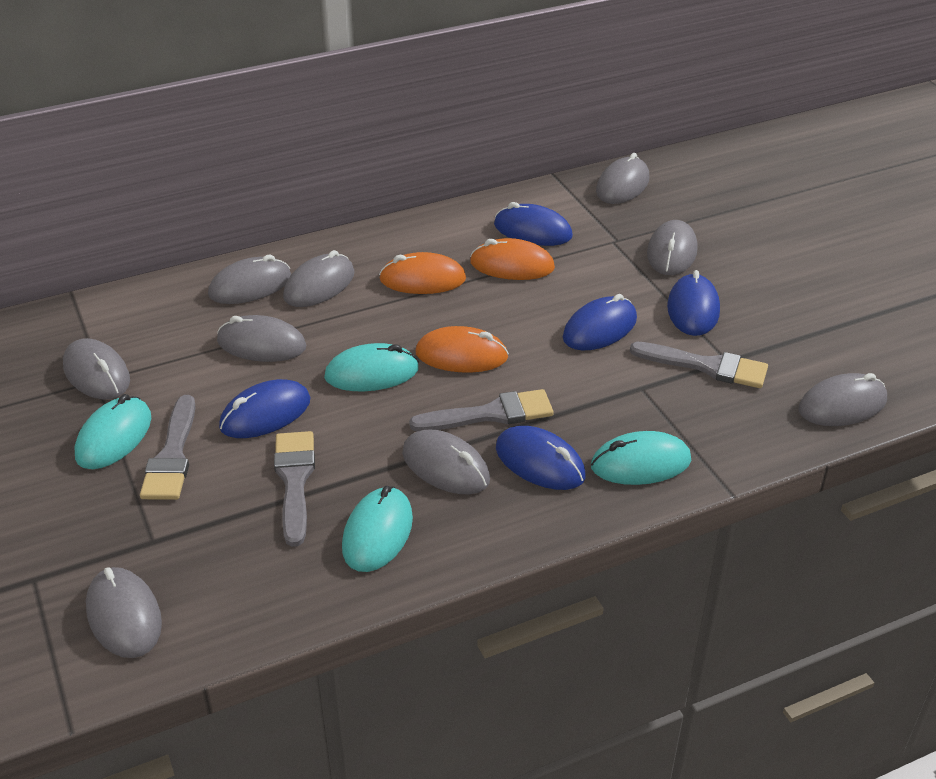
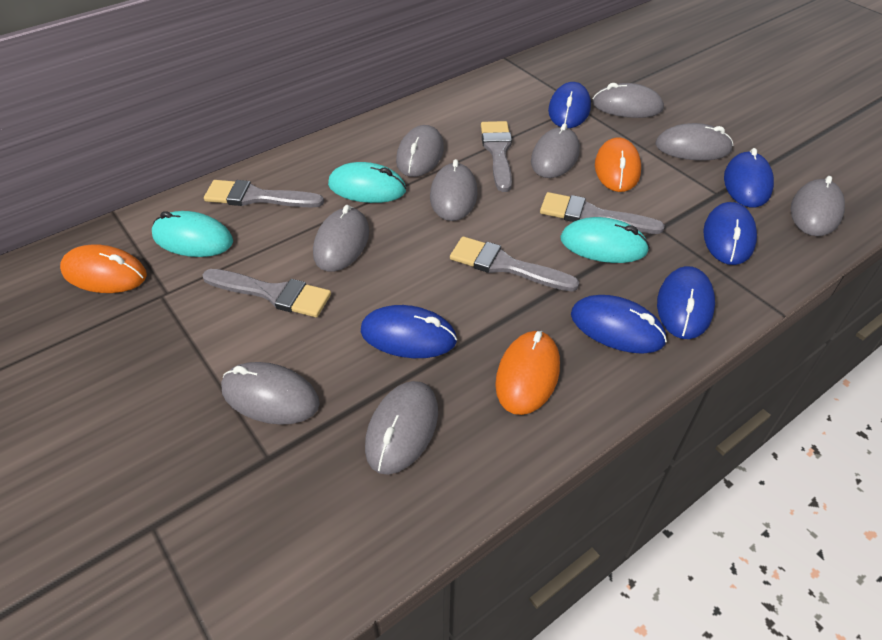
blue mouse: [219,379,310,438] [494,202,573,246] [496,426,586,490] [563,294,637,351] [667,270,720,336] = 5 -> [361,305,457,358] [548,82,591,128] [571,295,667,354] [657,266,715,339] [703,202,757,265] [724,148,774,207] = 6
grey brush: [140,395,196,500] [274,431,315,547] [409,389,554,431] [630,342,768,388] = 4 -> [202,269,331,317] [204,180,324,208] [450,236,579,292] [481,121,512,192] [540,192,665,234] = 5
turquoise mouse: [74,394,151,469] [324,343,419,391] [342,486,413,572] [591,431,691,485] = 4 -> [152,211,233,257] [328,162,406,203] [560,217,650,263] = 3

